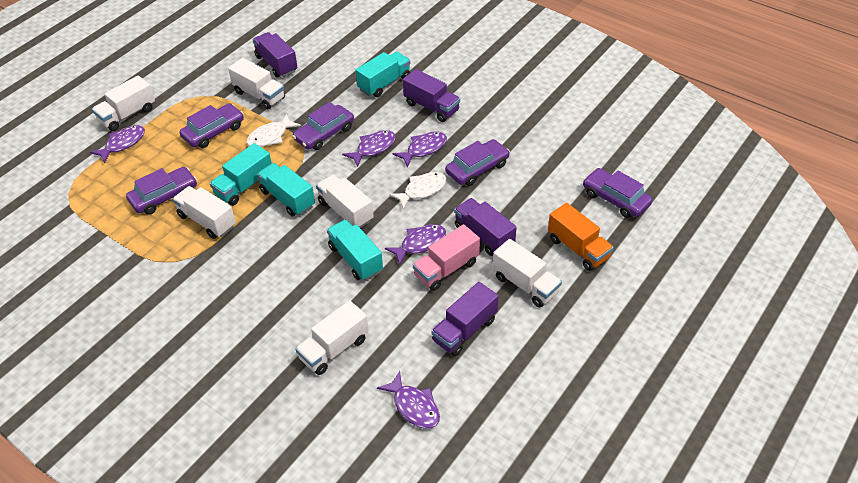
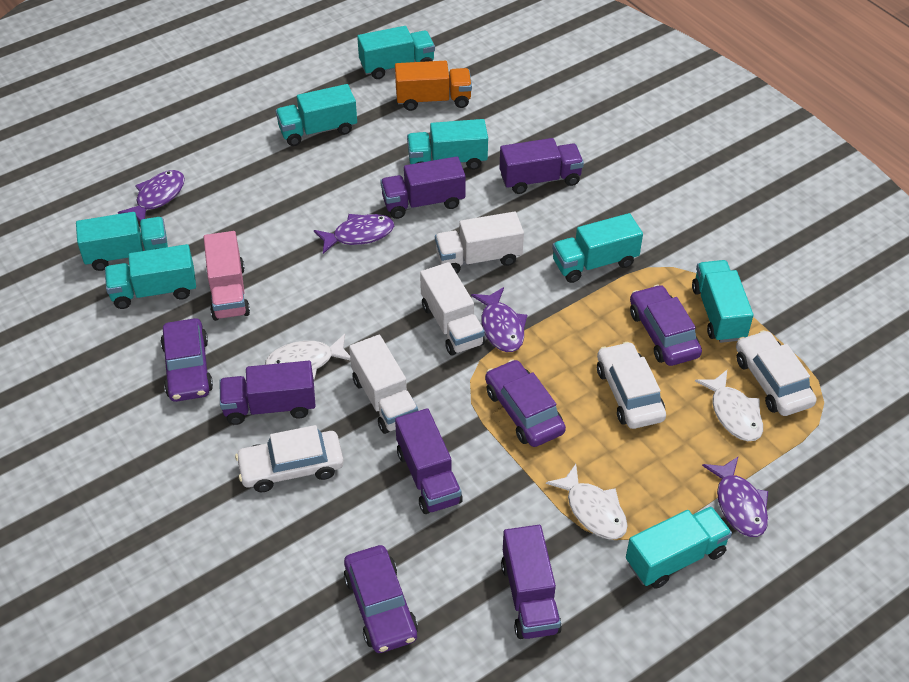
purple car: [126,167,197,215] [180,103,244,148] [292,102,354,150] [445,139,510,186] [583,168,652,218] = 5 -> [160,318,213,402] [344,545,418,653] [485,359,566,447] [630,285,702,366] = 4
purple fish: [90,125,145,164] [342,130,396,167] [377,371,440,429] [385,224,446,265] [392,131,447,167] = 5 -> [118,170,185,221] [314,214,394,254] [471,287,527,352] [702,457,768,537] = 4
purple truck: [253,32,298,78] [403,69,460,122] [431,282,498,356] [454,198,517,256] = 4 -> [220,361,315,425] [380,156,466,219] [395,408,463,514] [499,138,584,194] [501,525,562,639] = 5
turquoise truck: [210,143,272,206] [257,163,315,216] [327,219,383,281] [356,52,410,97] = 4 -> [76,212,168,271] [105,244,196,309] [275,84,357,146] [357,26,435,79] [407,119,488,170] [552,213,643,283] [626,506,732,589] [692,260,753,343] = 8
white car: none = 0 -> [235,425,344,492] [597,342,666,429] [736,330,817,416] = 3
white fish: [246,114,301,147] [389,172,447,210] = 2 -> [265,334,351,380] [546,464,628,539] [695,370,763,441] = 3
white truck: [92,76,155,131] [173,186,236,239] [228,58,285,110] [295,300,369,375] [316,175,374,228] [493,239,562,308] = 6 -> [349,335,418,434] [420,262,485,356] [435,211,524,274] = 3

